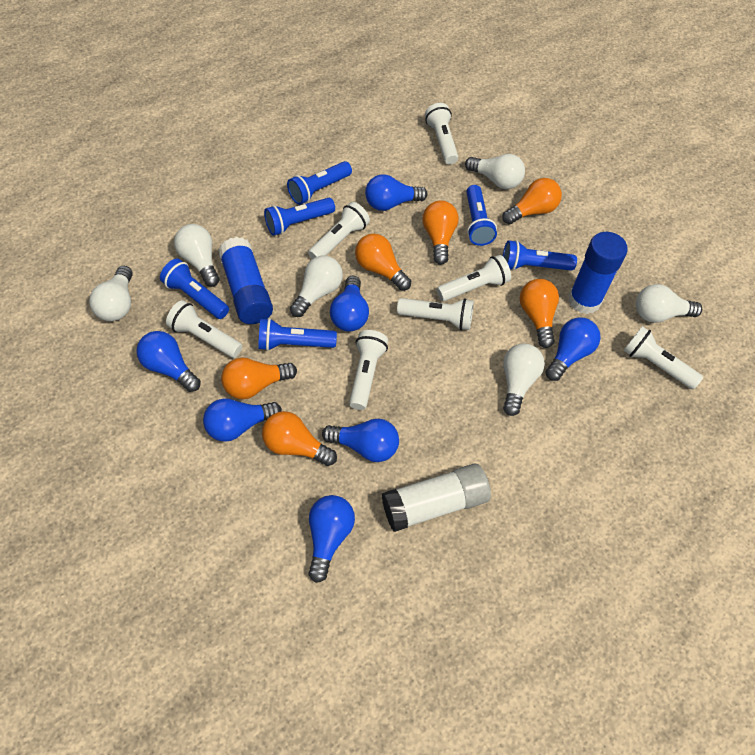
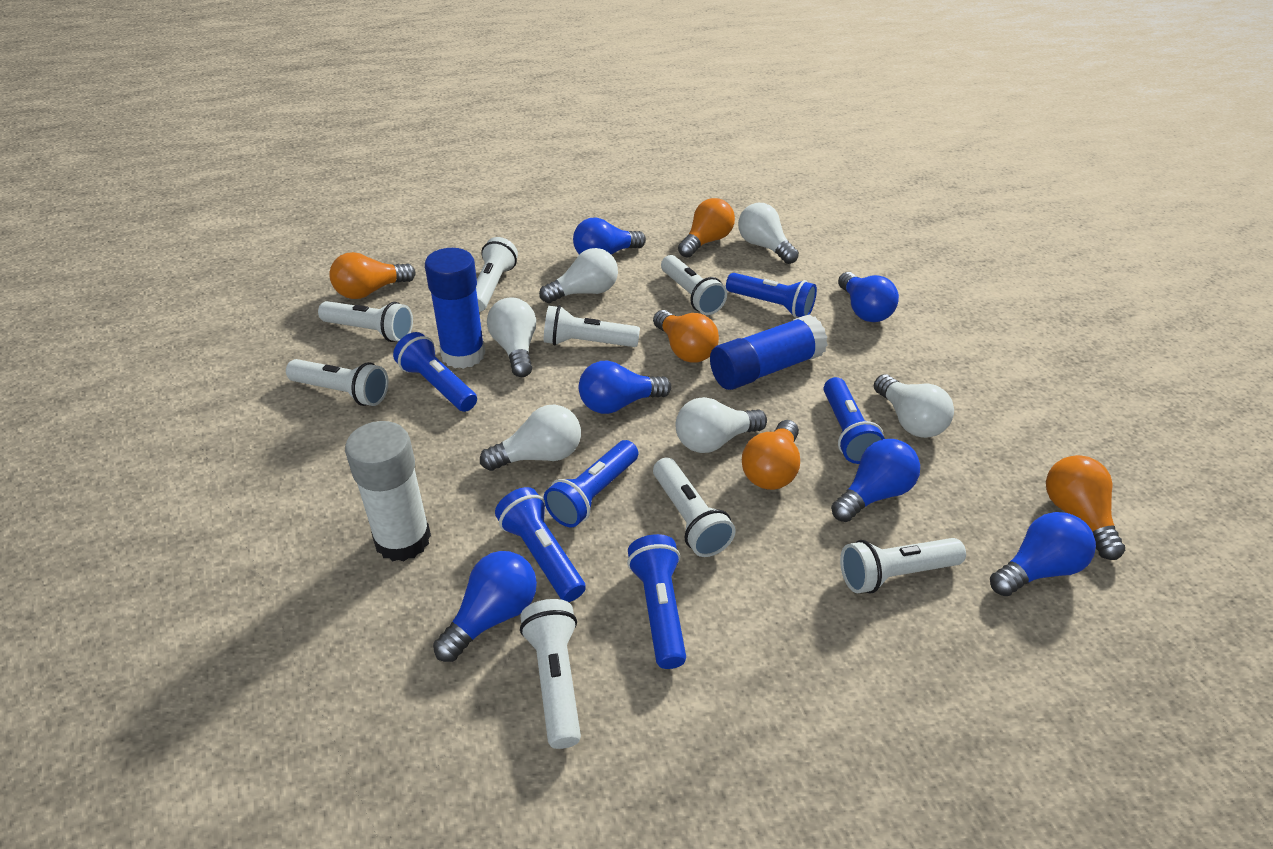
blue light bulb: [136,331,201,392] [203,398,282,442] [308,495,355,583] [322,419,399,462] [330,275,369,331] [365,175,428,211] [546,317,600,381] = 7 -> [433,551,537,662] [573,218,646,255] [579,361,671,414] [831,439,920,522] [838,272,899,322] [990,512,1096,596] = 6
orange light bulb: [221,358,297,399] [262,411,337,466] [355,234,411,291] [423,200,459,265] [502,178,562,224] [520,279,559,348] = 6 -> [329,252,416,299] [653,310,719,363] [678,198,735,258] [742,420,800,490] [1046,455,1125,560] = 5
white flashlight: [166,300,242,358] [308,202,370,259] [349,330,388,410] [397,298,474,330] [425,103,458,164] [437,255,511,301] [623,326,703,389] = 7 -> [286,359,388,406] [318,301,413,342] [476,237,518,312] [520,599,581,749] [544,305,640,347] [653,458,736,557] [661,255,727,315] [840,538,966,594] = 8

